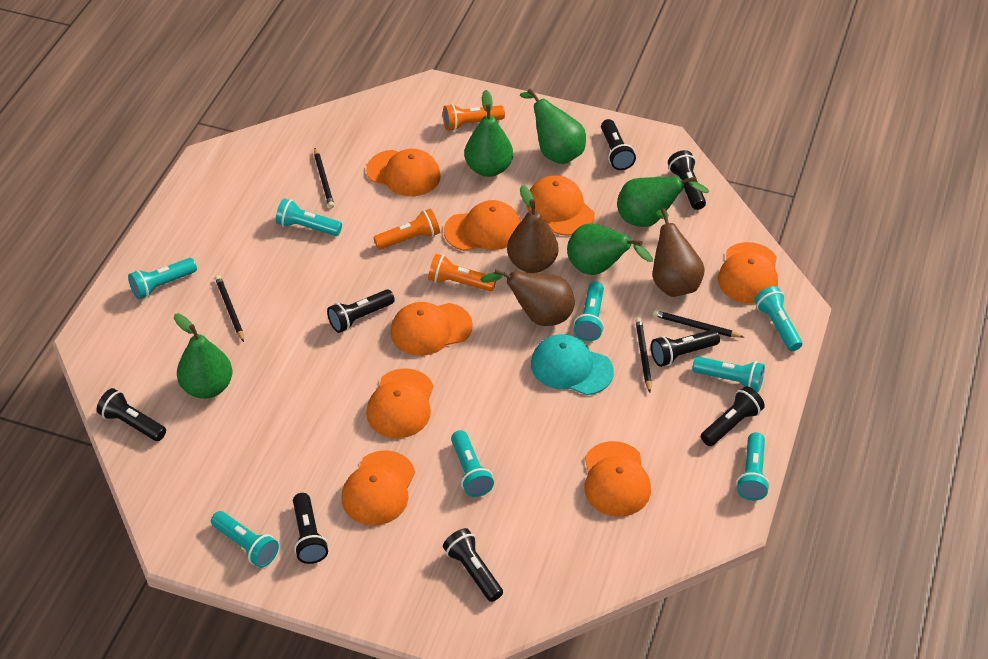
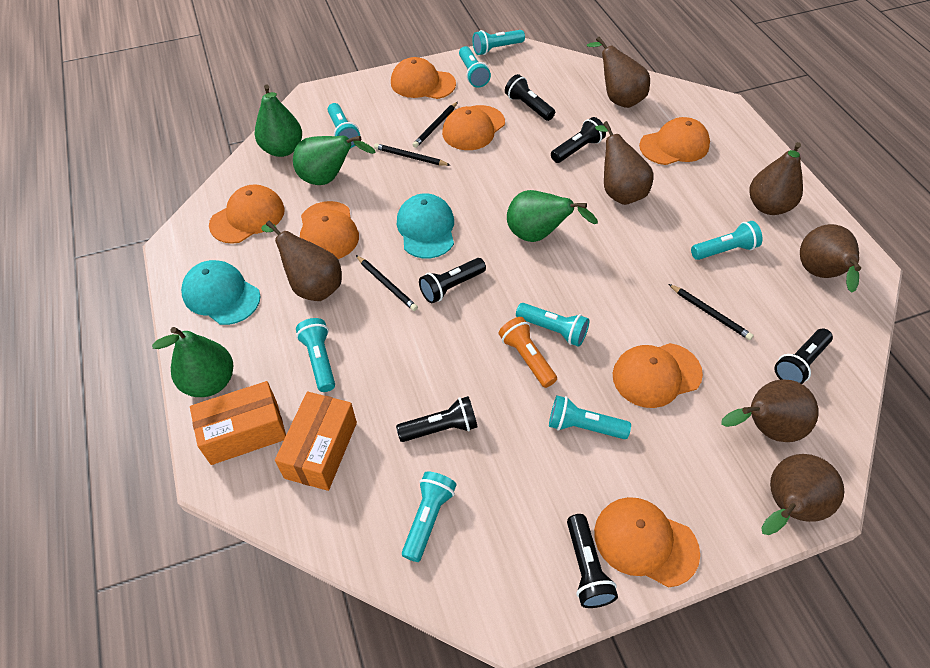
black flashlight: [97,388,166,441] [293,493,328,564] [327,289,395,333] [443,528,503,602] [601,119,636,170] [651,329,720,367] [668,150,706,210] [701,386,765,446] = 8 -> [396,396,478,442] [419,258,486,303] [505,74,555,121] [551,117,606,163] [567,514,618,608] [774,328,833,384] = 6
brown pear: [480,269,574,326] [507,185,558,273] [653,208,705,297] = 3 -> [261,221,342,301] [587,37,650,108] [595,121,654,205] [721,379,819,442] [749,142,803,215] [761,454,844,535] [800,224,861,293] = 7
green pear: [174,313,232,399] [464,90,513,177] [520,88,586,164] [567,223,653,275] [617,176,709,227] = 5 -> [152,327,234,397] [255,85,302,157] [293,136,376,185] [507,190,598,242] = 4
orange box: none = 0 -> [190,381,286,465] [275,392,357,491] = 2
orange cap: [342,450,415,526] [366,149,441,196] [366,368,433,438] [391,302,473,356] [444,200,521,251] [527,175,595,236] [584,441,651,517] [718,242,778,304] = 8 -> [209,184,285,244] [300,201,359,259] [391,57,456,99] [442,105,505,150] [594,497,700,587] [613,343,703,408] [639,117,710,165] = 7
orange flashlight: [373,209,440,250] [428,254,496,292] [443,104,505,131] = 3 -> [499,317,557,388] = 1
turquoise cap: [531,334,614,395] = 1 -> [181,260,260,325] [397,193,454,258] = 2

